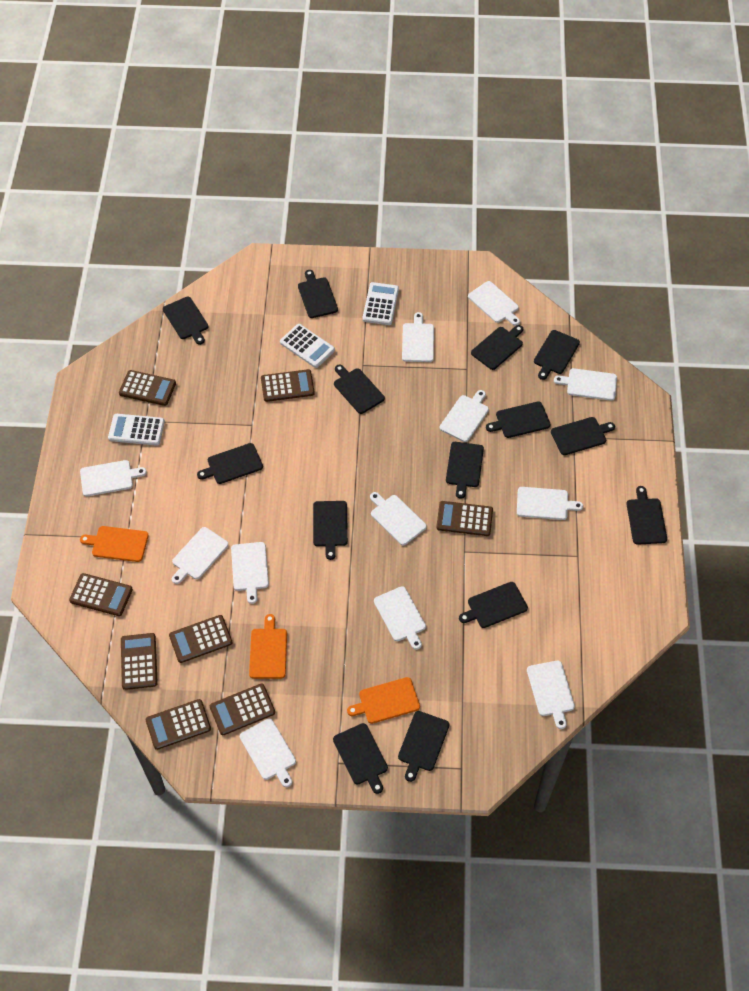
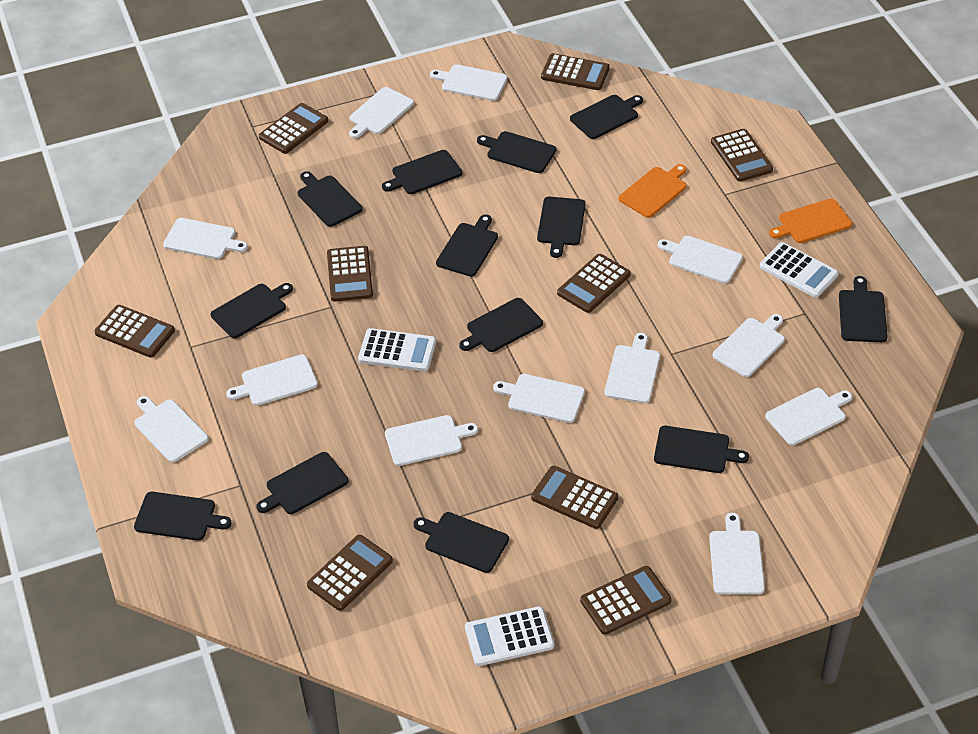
black cutting board: [163,297,209,345] [197,443,263,484] [298,270,338,318] [313,501,348,560] [333,723,388,794] [334,365,385,414] [398,711,449,782] [446,442,484,499] [459,582,528,628] [471,325,523,370] [486,401,551,438] [534,330,580,380] [551,417,615,455] [627,486,667,545] = 14 -> [134,492,232,541] [211,283,293,339] [256,452,348,514] [298,171,363,227] [382,150,462,194] [414,512,509,573] [436,215,498,277] [459,298,543,352] [477,131,557,173] [537,197,586,258] [570,95,643,139] [654,426,749,473] [839,276,888,342] = 13
brown calculator: [69,573,133,616] [119,370,176,406] [121,633,158,690] [145,699,211,750] [169,615,233,663] [210,683,275,735] [261,369,315,402] [436,501,493,536] = 8 -> [94,305,175,358] [259,103,328,154] [307,535,393,611] [327,246,373,302] [531,466,618,529] [541,53,610,90] [557,254,630,313] [580,566,671,635] [711,129,773,182] = 9
orange cutting board: [80,526,149,562] [249,614,287,679] [347,677,420,724] = 3 -> [619,164,687,218] [769,199,852,243] = 2

